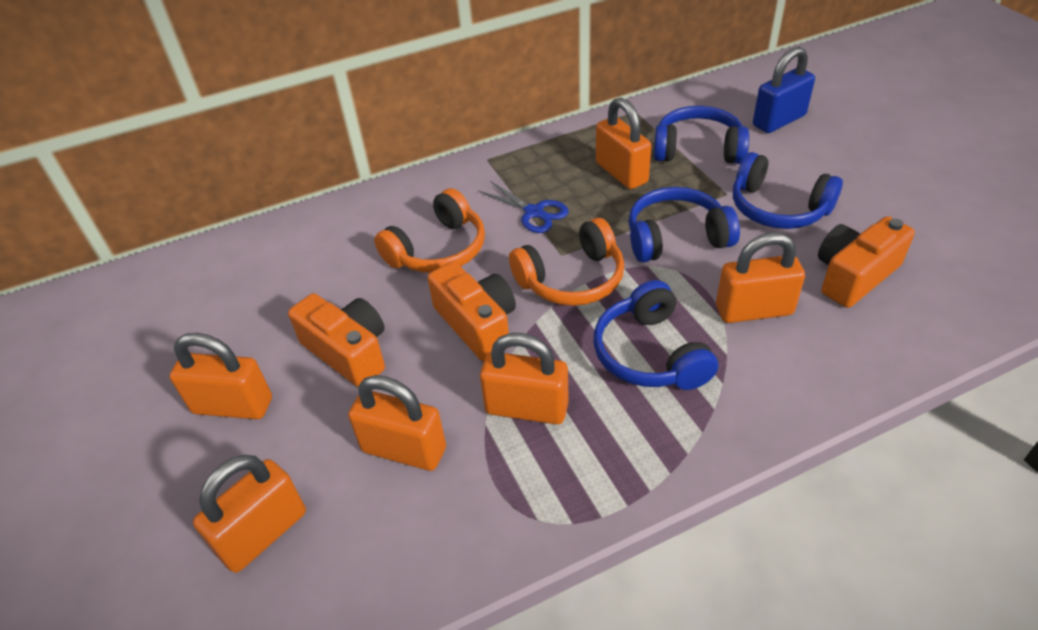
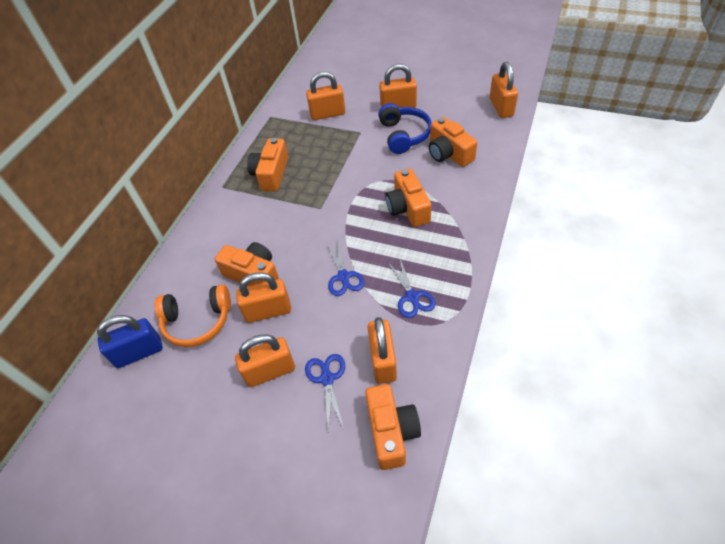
blue headphones: [594,280,718,390] [629,187,740,263] [654,106,749,164] [733,152,843,229] = 4 -> [378,103,432,154] = 1
blue scissors: [478,181,569,233] = 1 -> [305,354,345,431] [326,241,364,296] [388,259,436,318] = 3
orange camera: [288,293,385,387] [428,262,516,361] [818,216,915,308] = 3 -> [215,242,279,286] [247,138,288,192] [365,384,421,470] [385,168,432,227] [429,117,477,167] = 5
orange headphones: [374,188,485,273] [509,218,624,306] = 2 -> [155,284,231,347] = 1

